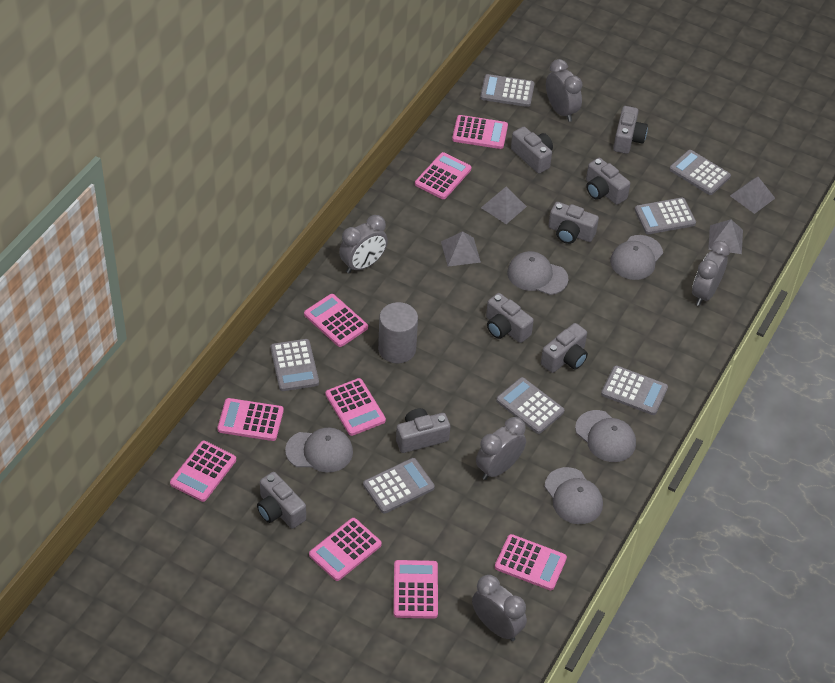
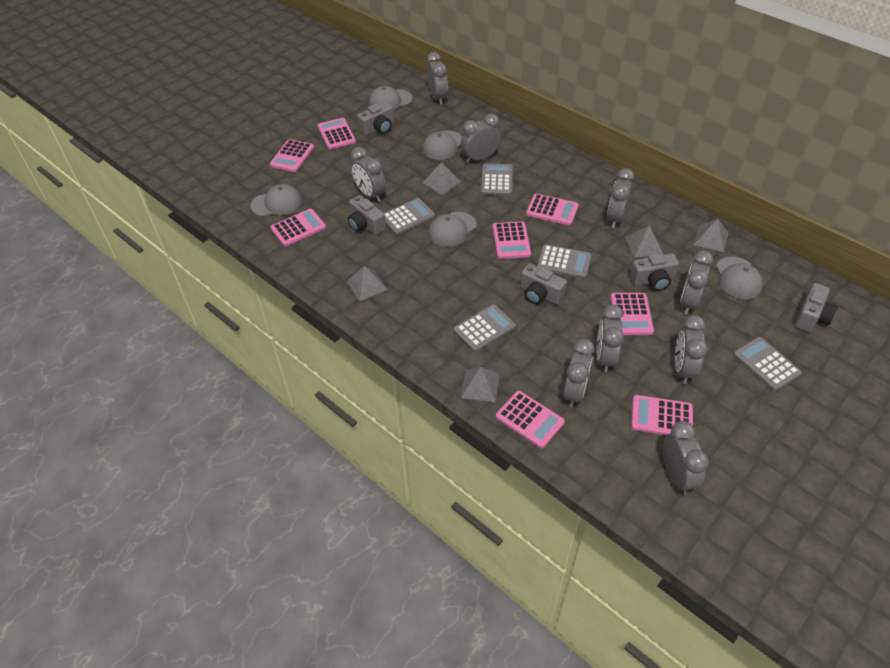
grey calculator: [271,339,319,391] [363,458,435,513] [480,74,535,107] [496,377,564,434] [601,366,668,415] [635,198,696,234] [669,150,731,195] = 7 -> [384,198,435,235] [454,304,516,352] [481,163,513,195] [537,244,592,279] [733,337,802,391] = 5
grey camera: [257,472,306,529] [396,408,450,453] [486,293,534,343] [511,127,553,174] [541,323,588,373] [548,202,599,244] [586,158,630,205] [613,106,648,154] = 8 -> [348,195,386,235] [357,102,394,136] [520,264,567,305] [629,253,679,291] [795,283,838,332] = 5
grey clock: [339,215,388,273] [472,575,527,641] [476,417,526,480] [546,59,583,122] [692,241,730,306] = 5 -> [351,147,386,202] [427,52,448,105] [461,114,500,163] [563,338,595,408] [597,304,624,373] [607,168,634,228] [663,421,709,495] [675,315,708,384] [680,251,713,315] = 9
grey cylinder: [378,302,418,363] = 1 -> none = 0
grey pyramid: [441,231,481,266] [481,187,527,224] [708,219,743,254] [730,177,775,214] = 4 -> [346,266,388,301] [423,162,461,195] [461,367,500,402] [625,226,663,258] [693,219,728,252] = 5
pink calculator: [170,441,236,502] [217,398,284,441] [304,294,368,347] [309,518,382,581] [326,378,386,436] [394,560,438,619] [415,152,472,199] [452,115,508,149] [495,534,567,590] = 9 -> [270,139,314,172] [271,209,326,246] [318,118,356,149] [493,221,531,259] [496,391,565,448] [526,194,579,225] [610,293,654,335] [631,395,693,435] = 8

